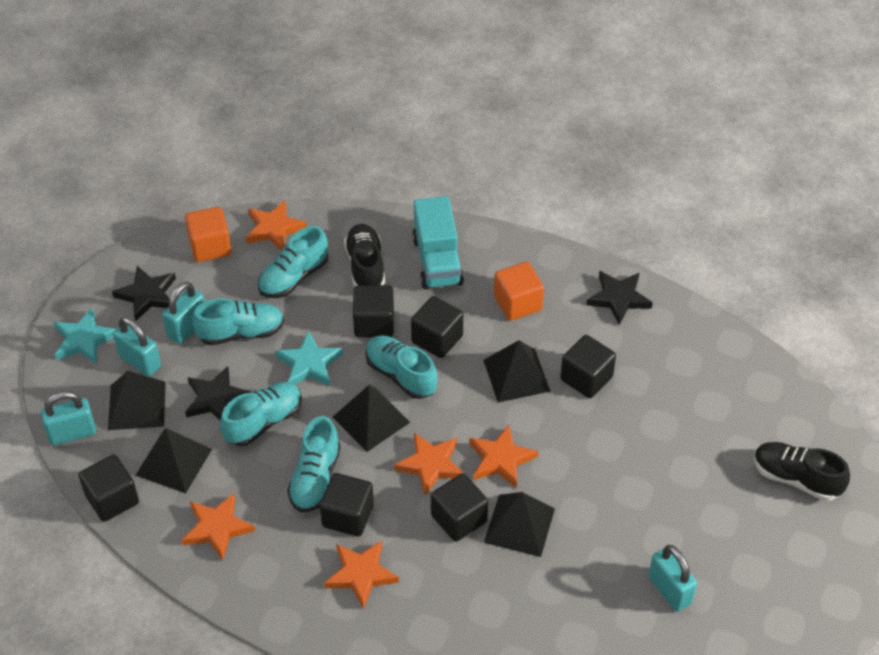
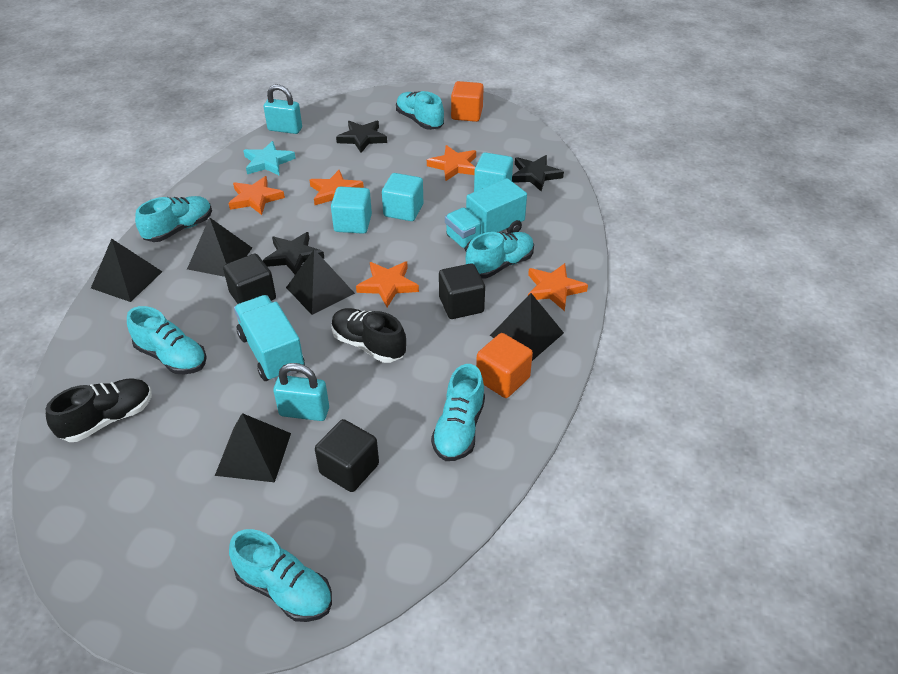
black cube: [78,455,139,522] [320,473,374,536] [353,285,394,338] [411,296,463,358] [431,473,488,542] [560,335,616,398] = 6 -> [223,253,276,304] [315,419,379,492] [439,263,485,319] = 3
turquoise cube: none = 0 -> [331,187,372,234] [382,173,423,221] [474,152,513,192] = 3
turquoise padlock: [41,391,96,445] [113,317,161,376] [162,282,205,344] [649,545,697,611] = 4 -> [264,84,302,134] [273,363,329,421] = 2
turquoise shoe: [192,298,284,346] [220,382,302,446] [258,226,328,298] [287,416,341,512] [366,335,438,399] = 5 -> [127,306,207,374] [135,196,212,242] [229,529,332,622] [396,91,444,130] [431,364,485,461] [466,232,534,278] = 6
turquoise star: [54,308,116,365] [275,331,343,386] = 2 -> [243,141,296,176] = 1
turquoise truck: [412,196,464,289] = 1 -> [234,295,305,381] [445,178,527,251] = 2

